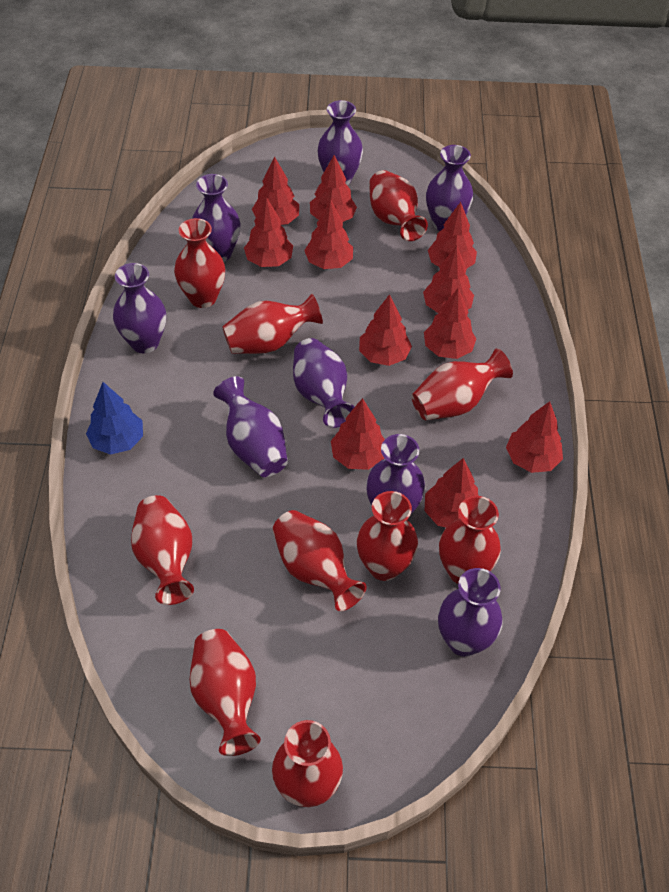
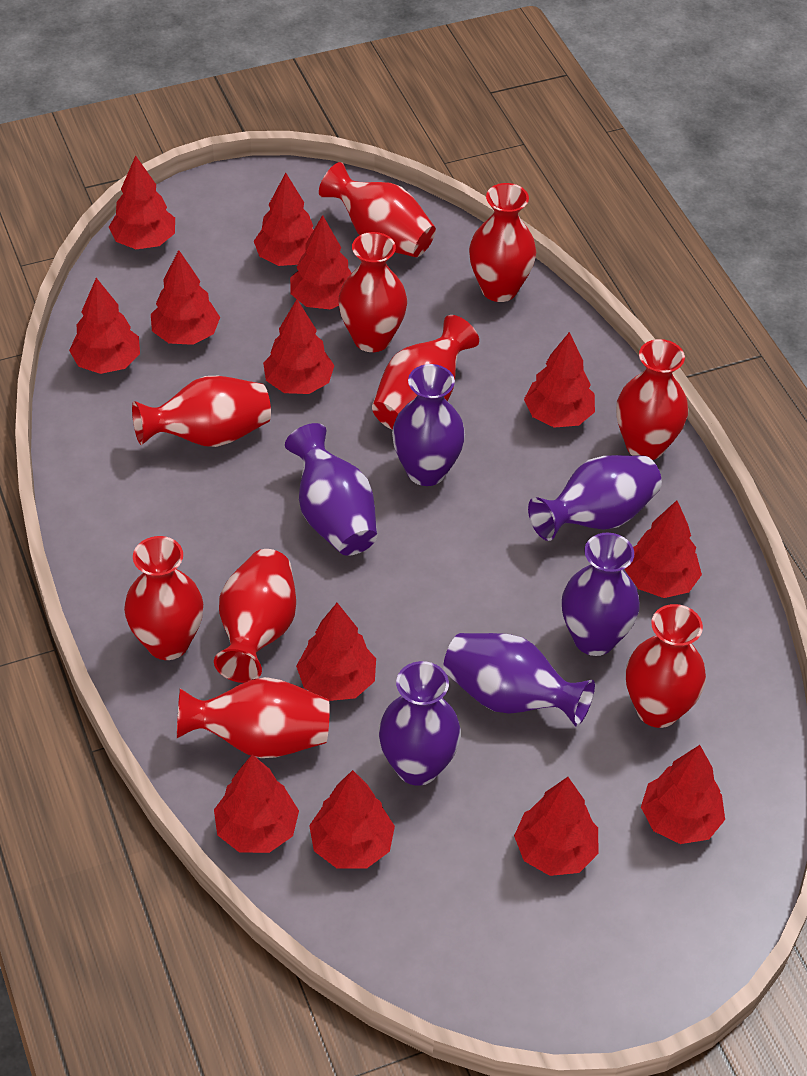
blue tree: [86,382,143,455] = 1 -> none = 0
purple vase: [113,263,166,353] [192,174,240,262] [213,376,288,477] [293,338,354,428] [317,100,363,185] [366,434,425,514] [426,145,473,231] [438,568,503,657] = 8 -> [285,423,377,556] [379,661,461,786] [392,364,465,486] [443,633,595,727] [528,455,662,541] [562,533,640,656] = 6
red tree: [244,197,293,267] [252,156,299,225] [304,199,353,269] [310,155,357,222] [331,398,385,470] [359,294,412,366] [423,245,474,313] [424,288,476,359] [425,458,479,528] [428,202,477,268] [506,401,563,473] = 11 -> [69,278,140,374] [109,155,175,249] [151,250,220,345] [214,754,299,853] [254,173,313,266] [263,299,334,394] [290,215,351,309] [296,603,376,701] [309,770,395,869] [514,777,599,876] [524,332,595,428] [625,500,702,598] [641,745,725,844] = 13

